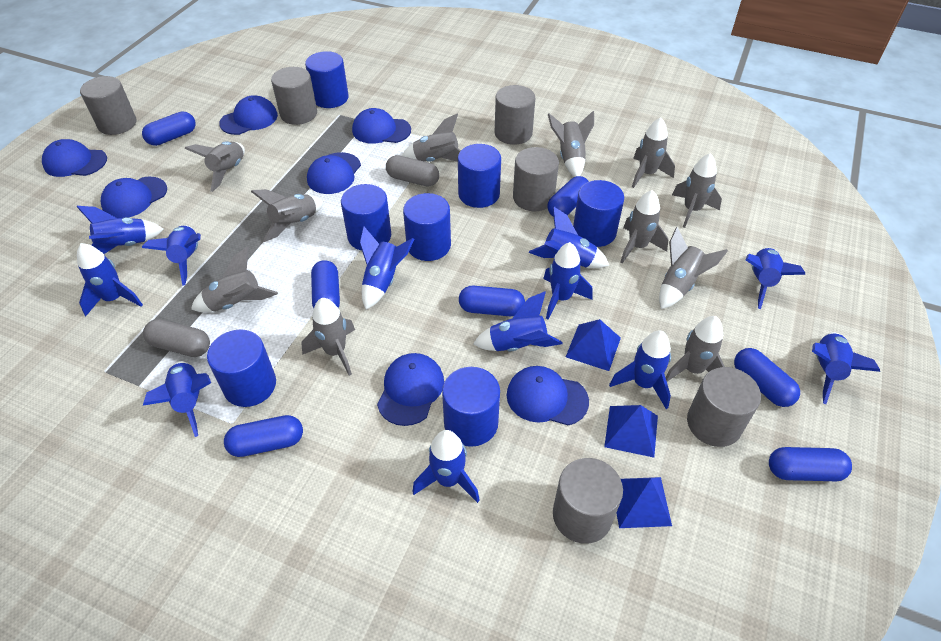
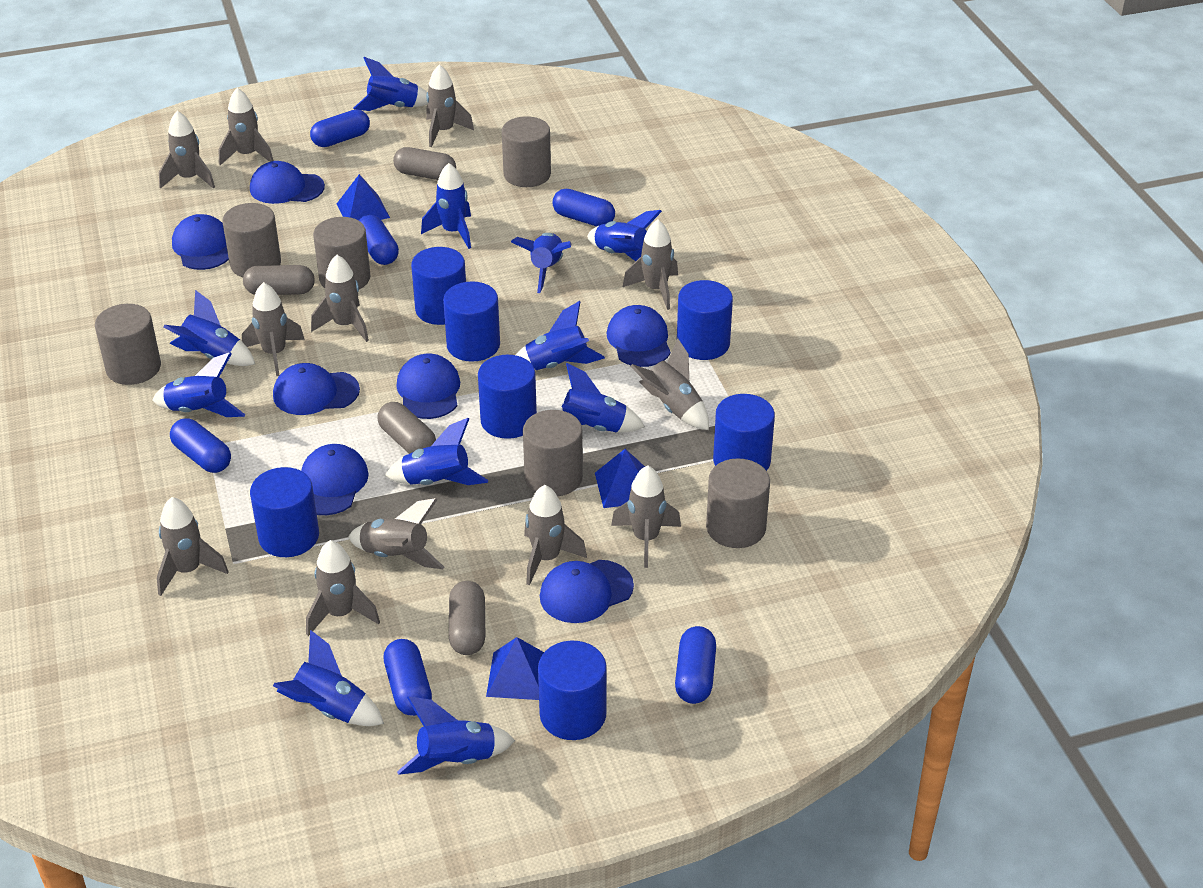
blue capsule: [142,112,196,146] [224,415,303,457] [311,260,340,308] [459,286,525,316] [547,176,589,217] [734,348,800,407] [769,447,852,481] = 7 -> [170,418,231,473] [310,110,370,147] [359,215,399,265] [384,639,432,716] [552,189,615,226] [675,626,716,704] = 6
blue rocket: [77,206,164,254] [77,243,143,316] [142,226,201,286] [143,361,211,437] [360,226,414,310] [413,430,480,503] [473,291,563,352] [529,206,609,268] [543,242,593,319] [609,330,671,409] [746,248,806,309] [812,332,880,404] = 12 -> [152,352,245,417] [163,290,255,366] [273,630,384,726] [353,57,428,111] [385,418,488,485] [397,696,515,775] [421,163,471,249] [511,233,571,293] [516,301,605,370] [562,363,645,432] [587,210,662,261] = 11
grey capsule: [143,319,210,357] [386,155,439,187] = 2 -> [243,265,315,295] [377,402,436,454] [393,147,456,180] [449,581,485,655] = 4
grey rocket: [185,141,245,192] [191,247,278,312] [251,189,323,242] [301,298,355,376] [402,114,461,162] [548,111,594,177] [620,190,668,263] [632,117,675,188] [659,227,728,309] [665,316,725,381] [672,153,722,228] = 11 -> [157,497,229,596] [159,111,215,189] [219,88,274,165] [242,282,305,376] [306,540,380,636] [311,255,369,342] [348,498,444,569] [426,64,474,147] [524,485,587,585] [611,465,681,568] [623,219,678,310] [630,338,709,430] = 12

